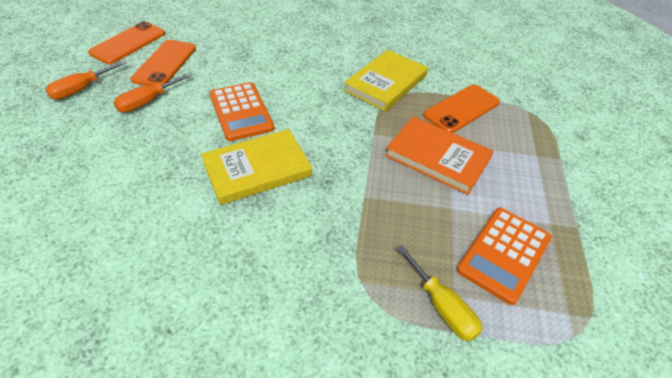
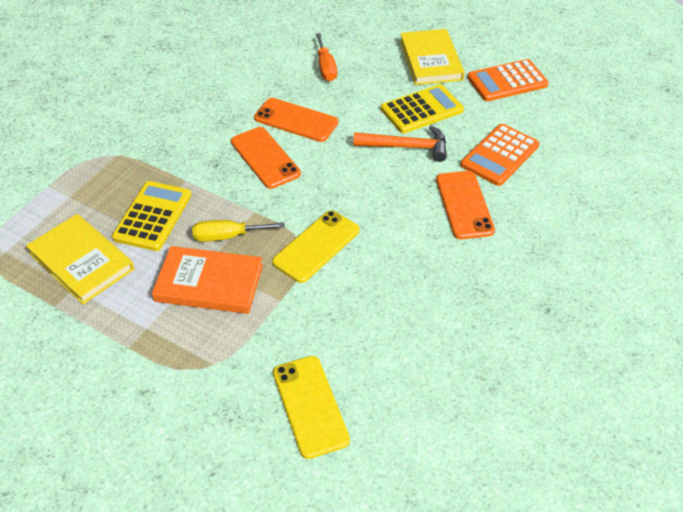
orange hammer: none = 0 -> [353,126,447,162] = 1
orange screwdriver: [45,60,126,100] [113,73,192,112] = 2 -> [316,33,337,81] = 1
yellow calculator: none = 0 -> [112,181,192,251] [381,84,464,133] = 2
yellow phone: none = 0 -> [272,210,360,283] [273,356,350,459] = 2

